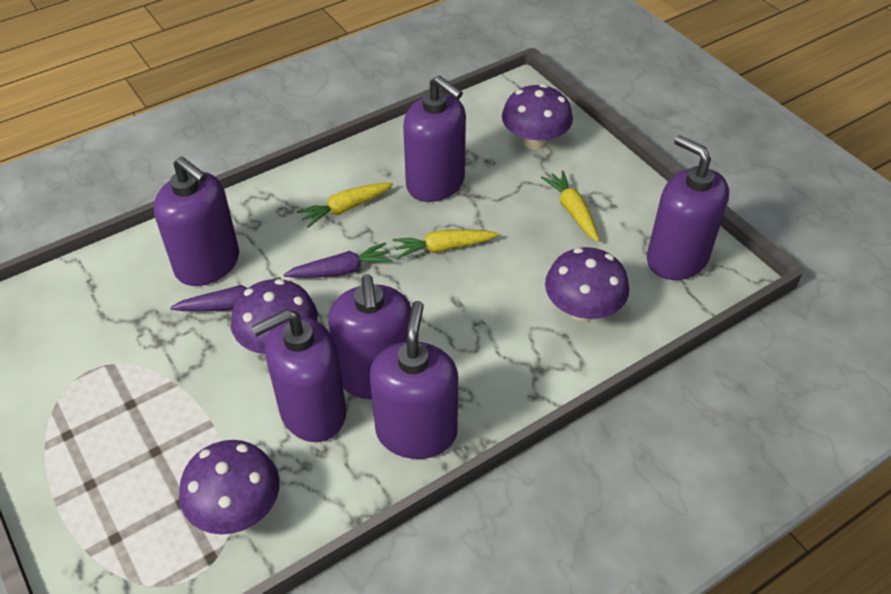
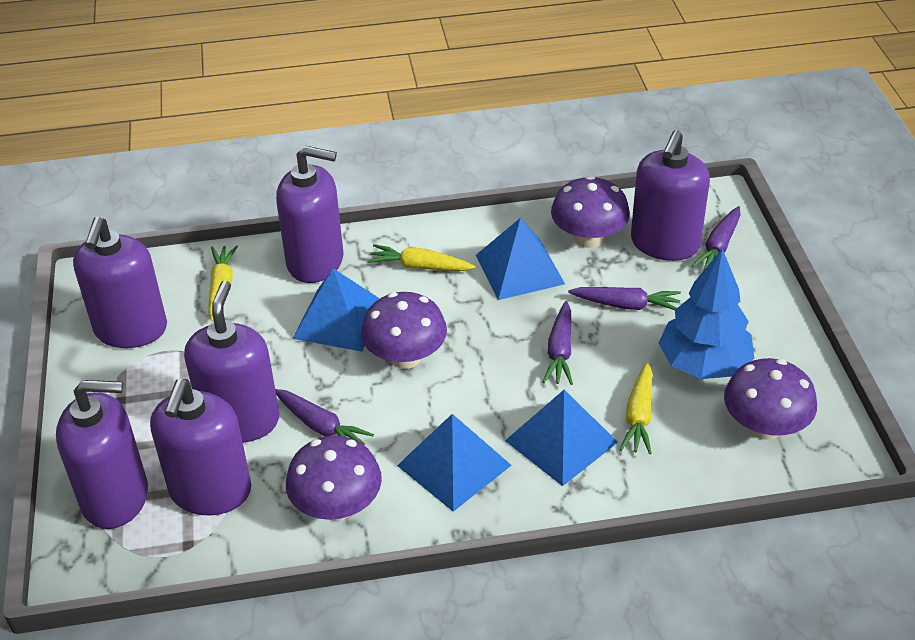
blue pyramid: none = 0 -> [292,268,380,352] [397,414,512,512] [476,218,565,300] [505,390,618,486] = 4
blue tree: none = 0 -> [659,248,754,379] = 1
purple carrot: [170,277,281,312] [283,242,393,278] = 2 -> [275,389,374,445] [543,301,573,385] [568,287,681,310] [692,206,741,270] = 4

